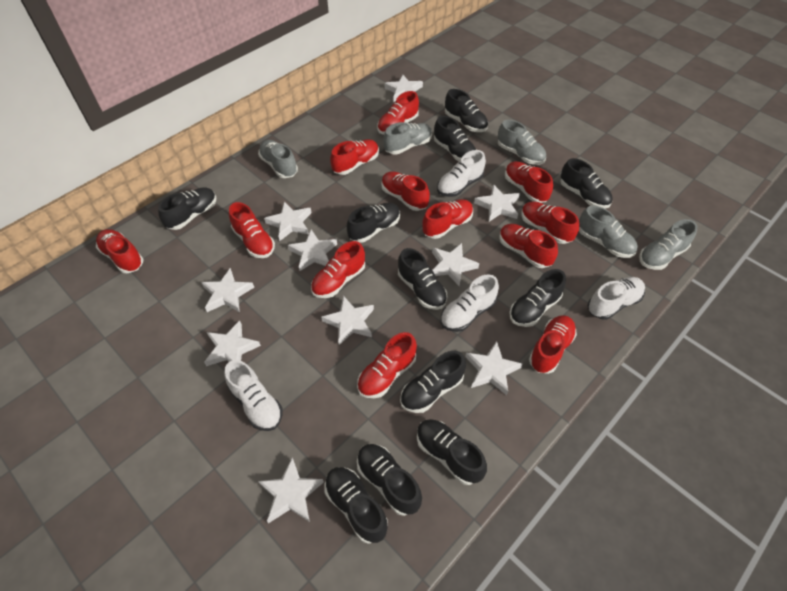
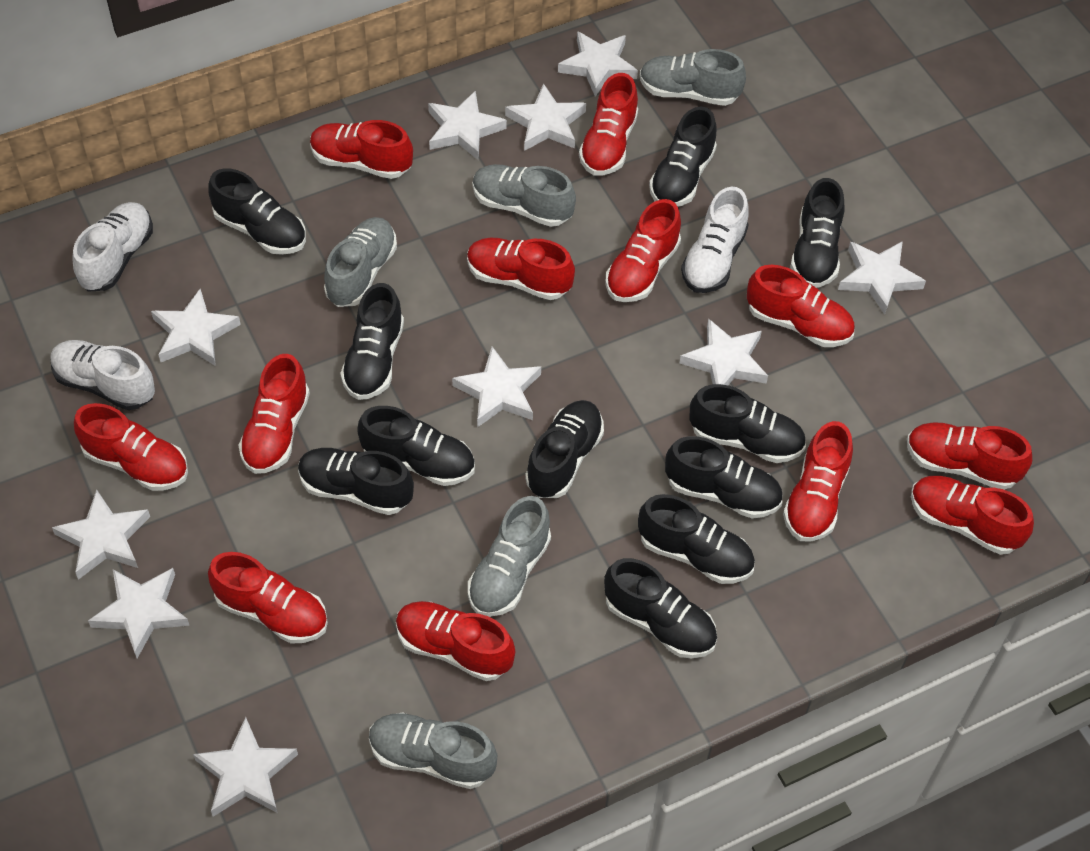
white shoe: [225,360,283,431] [437,150,486,197] [440,274,499,332] [588,277,645,320] = 4 -> [50,340,155,410] [72,202,153,292] [681,187,749,293] = 3

